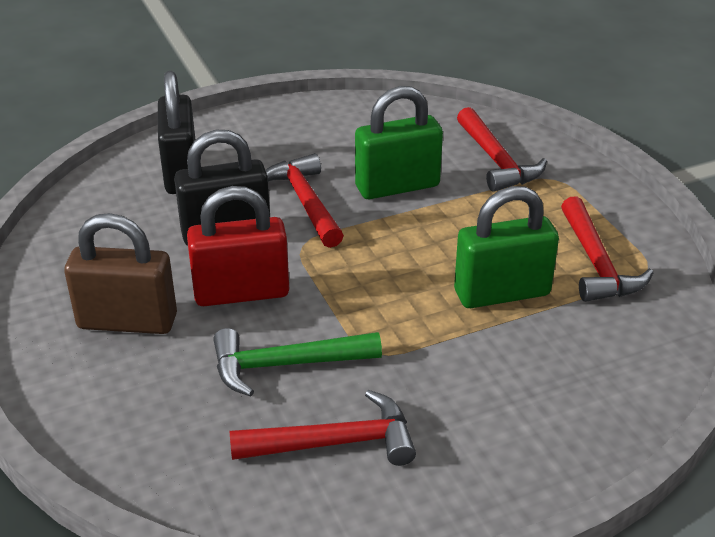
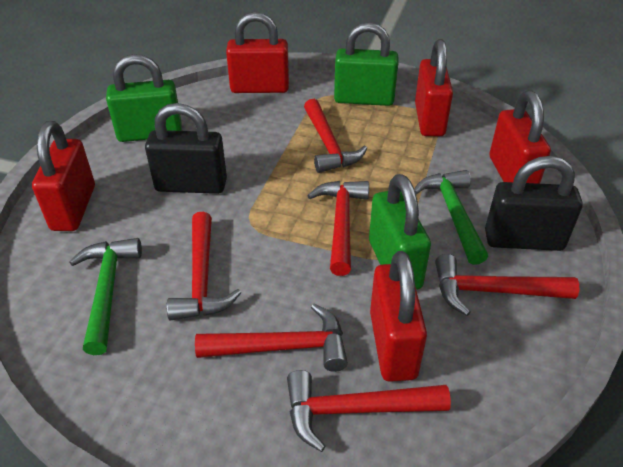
brown padlock: [64,213,177,334] = 1 -> none = 0
green hammer: [213,328,382,397] = 1 -> [69,238,142,355] [414,170,488,265] = 2
green padlock: [355,86,443,199] [454,186,559,308] = 2 -> [106,54,182,142] [334,22,398,106] [369,174,431,290] = 3
red hammer: [230,390,416,466] [265,153,344,248] [457,107,547,192] [561,196,653,302] = 4 -> [167,212,241,321] [195,304,348,372] [287,370,451,452] [304,99,367,173] [307,181,369,276] [435,254,579,316] = 6
red padlock: [187,186,289,306] = 1 -> [32,121,95,231] [226,12,289,93] [370,251,427,382] [415,39,453,136] [490,90,551,184] = 5

